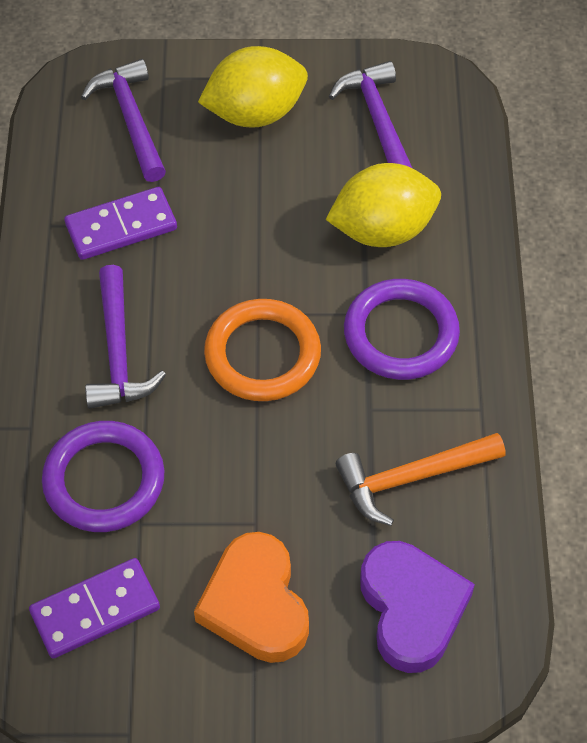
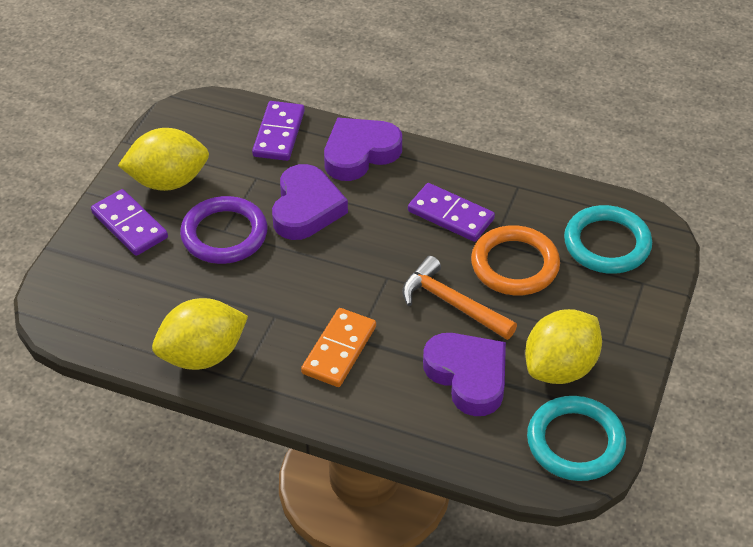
orange domino: none = 0 -> [301,308,376,387] = 1
orange heart: [194,532,309,663] = 1 -> none = 0
purple domino: [29,558,160,659] [64,187,177,260] = 2 -> [91,189,168,256] [252,101,305,161] [408,183,495,242] = 3
purple hammer: [81,59,166,182] [85,265,166,409] [329,61,412,168] = 3 -> none = 0
purple heart: [360,541,475,673] = 1 -> [272,164,348,240] [324,118,402,181] [423,333,506,416] = 3
purple ring: [42,421,164,532] [344,279,460,380] = 2 -> [180,196,268,264] = 1
turquoise ring: none = 0 -> [527,396,626,481] [564,205,652,274] = 2
yellow lemon: [198,46,308,128] [325,163,441,247] = 2 -> [118,128,209,191] [152,298,248,370] [525,309,602,384] = 3

